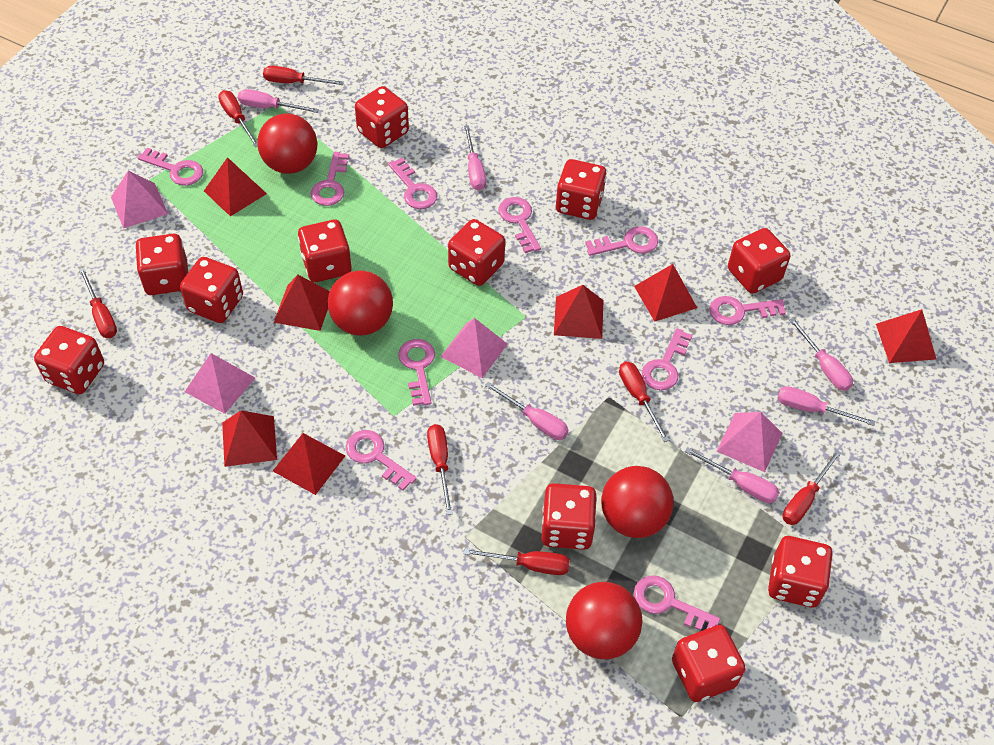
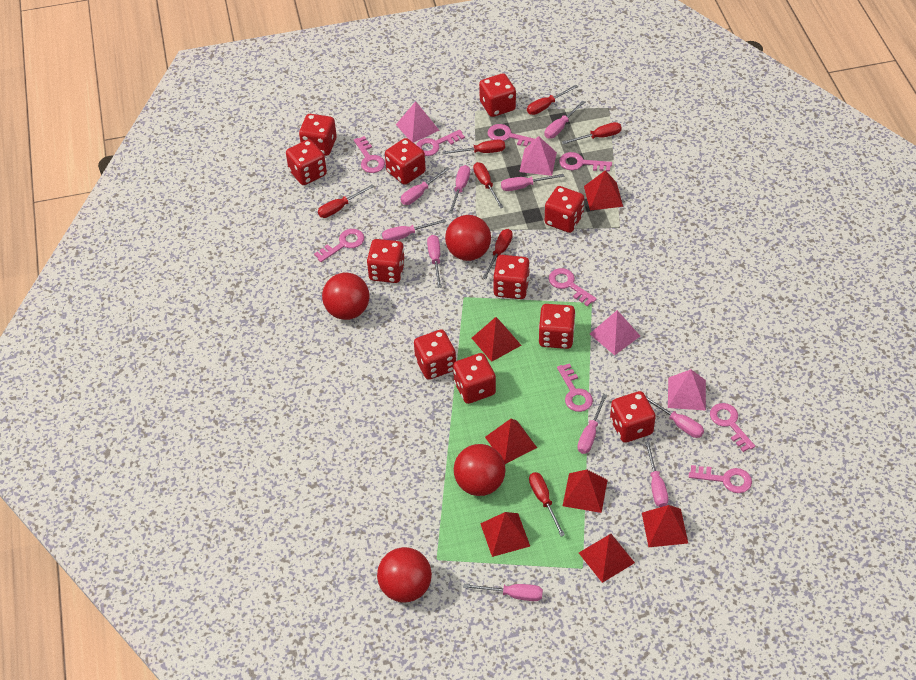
pink key: [137,148,203,186] [311,152,349,206] [346,430,417,491] [388,158,437,209] [398,339,435,406] [498,197,541,253] [585,226,658,256] [634,575,720,631] [642,328,693,390] [709,296,786,325] = 10 -> [314,229,364,262] [354,136,385,173] [416,130,465,156] [487,124,535,147] [549,268,597,306] [557,363,593,412] [559,152,612,172] [689,465,752,493] [710,403,755,452] = 9
pink screwdriver: [238,89,319,113] [464,125,486,191] [485,382,569,440] [685,447,780,503] [777,386,875,426] [789,318,853,391] = 6 -> [382,219,446,241] [401,167,450,205] [427,235,442,288] [449,165,470,214] [463,584,543,601] [501,174,564,191] [544,101,585,139] [577,394,607,454] [645,395,704,438] [645,442,668,507] = 10

